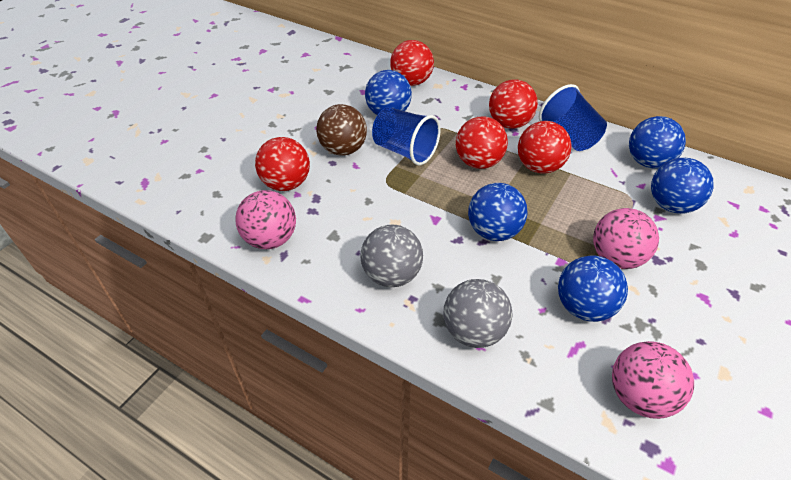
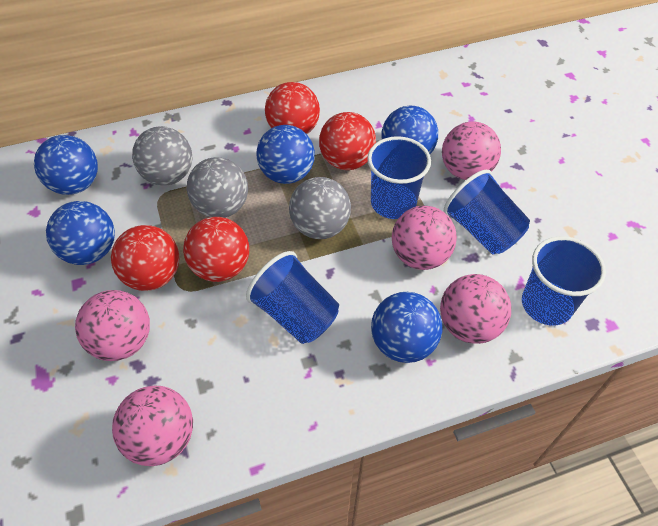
blue cup: [372,107,441,166] [539,84,607,151] = 2 -> [246,251,339,344] [367,136,431,219] [444,170,530,254] [522,236,606,325] = 4
brown ball: [316,104,367,155] = 1 -> none = 0
grey ball: [361,225,423,287] [443,279,513,348] = 2 -> [132,126,192,186] [187,157,248,218] [289,177,351,239] = 3
pink ball: [235,190,296,249] [593,208,659,269] [612,341,694,419] = 3 -> [75,290,150,361] [112,386,193,466] [392,206,457,270] [440,274,511,344] [442,121,501,180] = 5
red ball: [255,137,310,191] [390,40,434,86] [456,116,508,169] [489,79,538,129] [518,121,571,173] = 5 -> [111,225,179,291] [183,217,249,282] [265,82,320,134] [319,112,376,170] = 4

